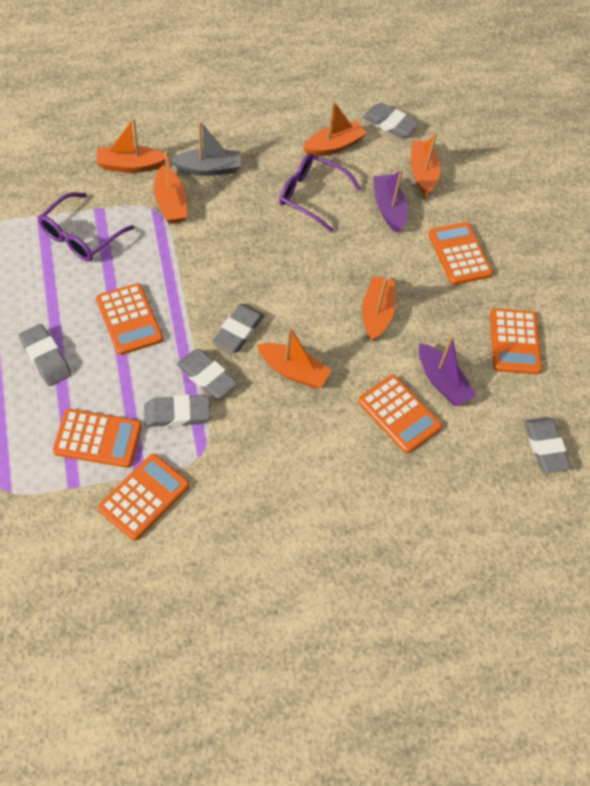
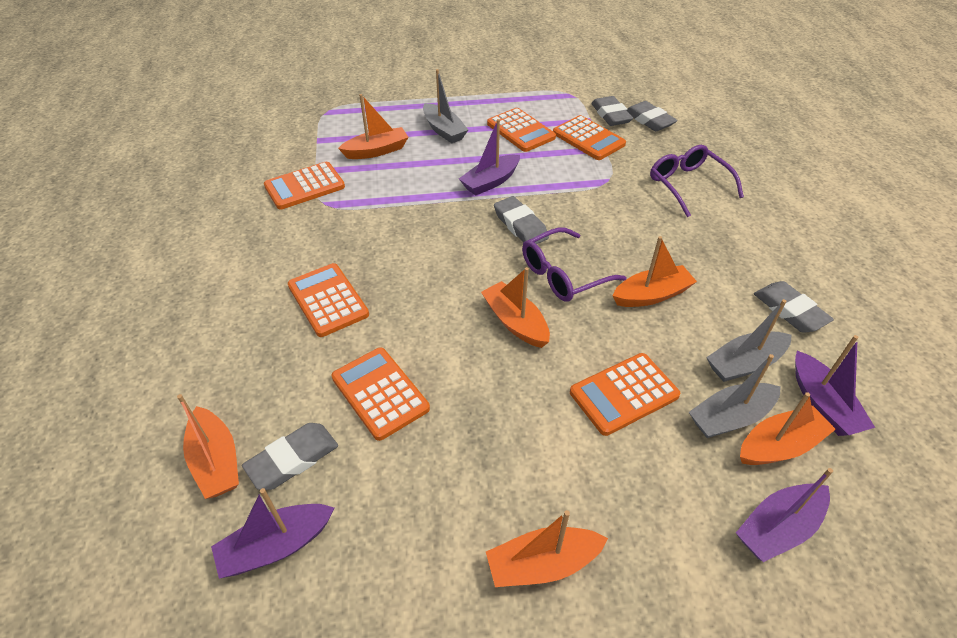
grey boat: [171,121,241,176] = 1 -> [423,69,468,143] [689,354,781,438] [706,299,791,382] = 3
grey eraser: [19,324,72,386] [144,395,210,427] [177,349,238,399] [212,304,264,353] [363,103,419,138] [524,417,571,473] = 6 -> [242,423,338,490] [494,196,549,244] [591,96,633,126] [627,101,678,131] [754,281,834,333] = 5
purple boat: [373,169,408,233] [419,336,476,406] = 2 -> [211,488,334,579] [459,119,520,196] [736,468,833,562] [795,335,875,436] = 4

